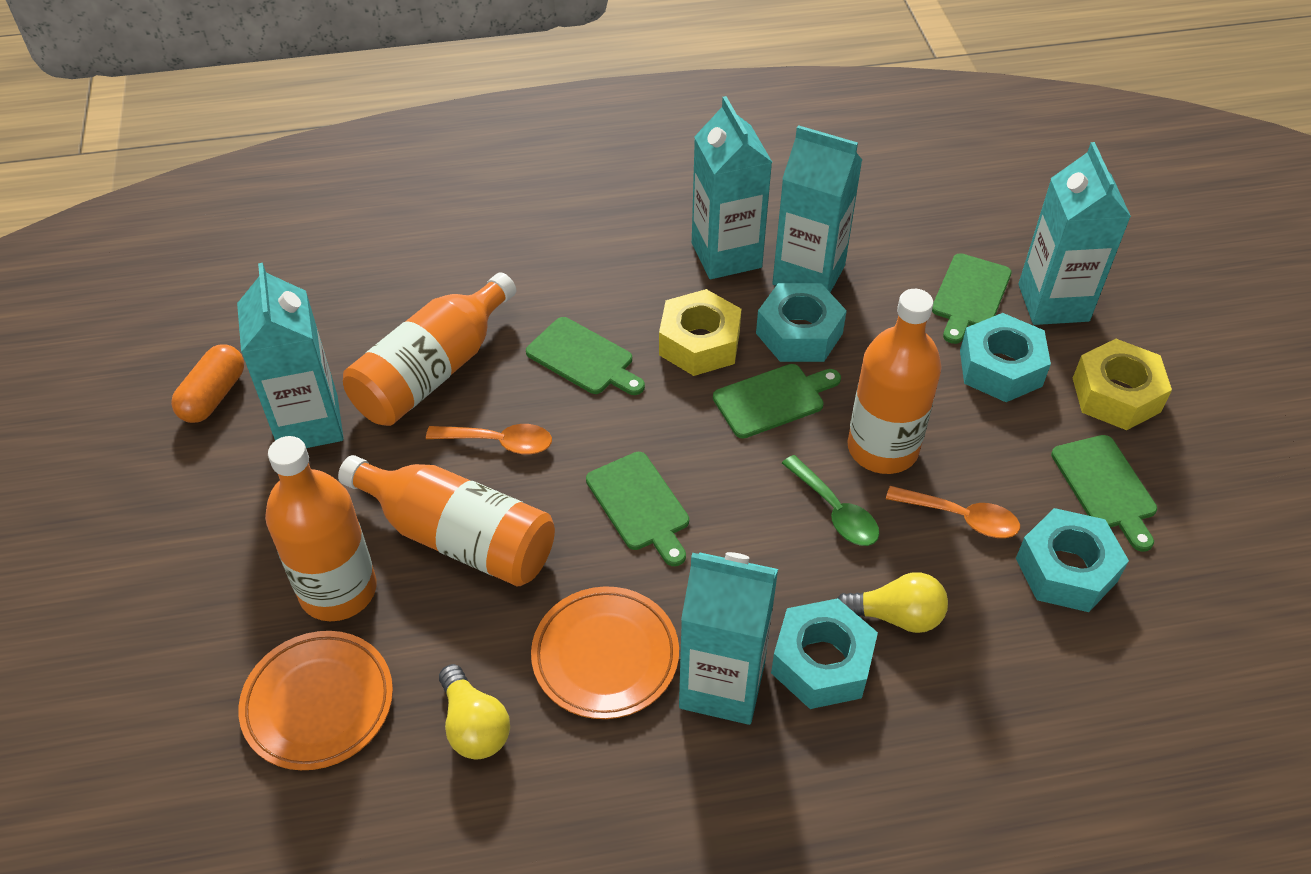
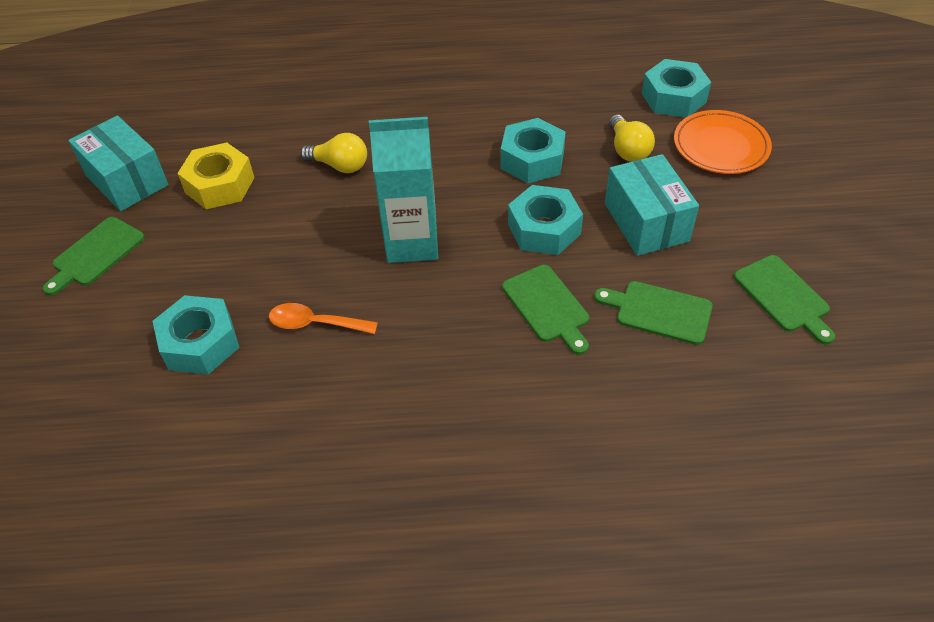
green cutting board: [526,317,645,395] [586,452,689,566] [713,364,841,438] [932,253,1012,344] [1051,435,1157,552] = 5 -> [43,217,145,296] [502,265,589,355] [594,281,713,345] [734,255,835,345] = 4
green spoon: [782,455,879,546] = 1 -> none = 0
orange bottle: [265,436,377,621] [338,455,555,587] [343,272,516,426] [847,289,942,474] = 4 -> none = 0
orange capsule: [171,344,244,423] = 1 -> none = 0
orange plate: [238,631,393,770] [531,586,679,719] = 2 -> [674,110,772,174] = 1
orange spoon: [426,424,552,455] [886,486,1020,538] = 2 -> [269,303,378,334] = 1
turquoise box: none = 0 -> [68,116,169,211] [605,154,699,256] = 2
turquoise carton: [237,263,344,448] [679,552,778,725] [692,96,772,279] [772,125,862,293] [1018,142,1131,325] = 5 -> [369,117,438,263] = 1
yellow nut: [659,289,741,376] [1073,339,1172,430] = 2 -> [177,143,255,209] = 1

